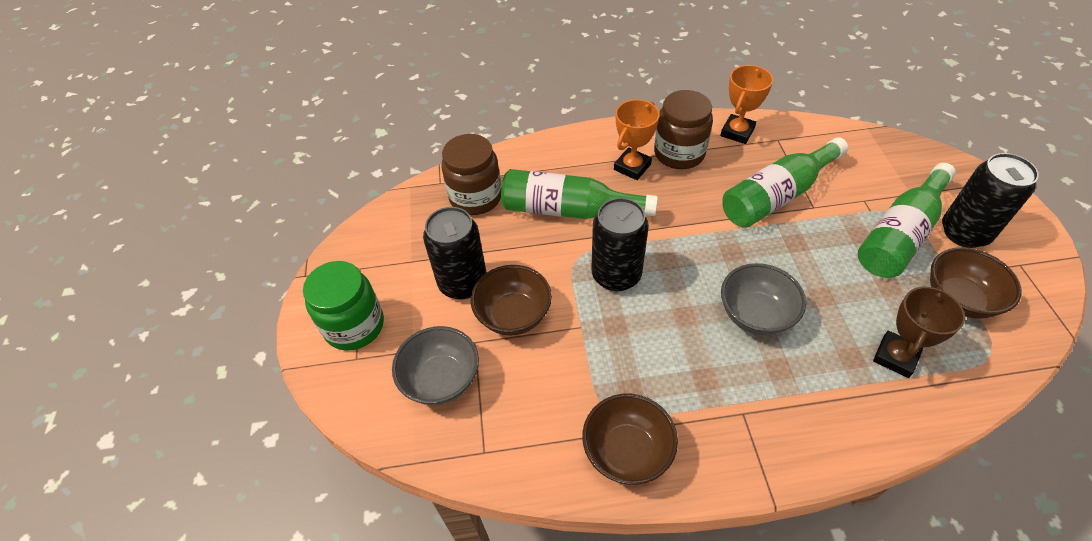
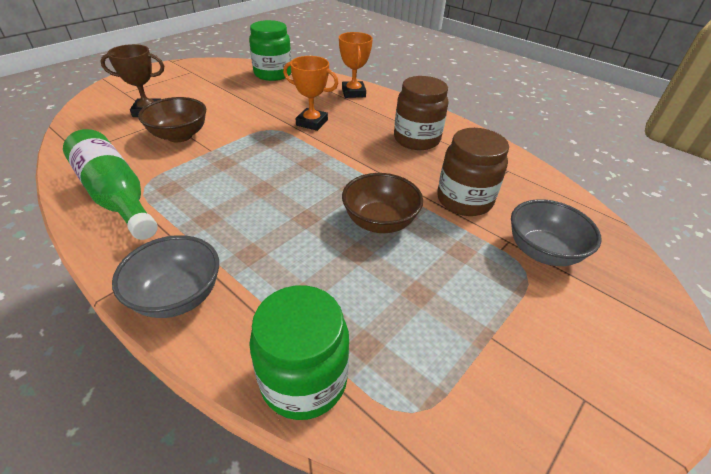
black can: [423,207,487,300] [591,198,649,291] [942,153,1039,248] = 3 -> none = 0
brown bowl: [471,265,552,336] [582,394,678,485] [930,247,1022,318] = 3 -> [138,97,206,142] [342,173,423,233] = 2
green bottle: [501,169,658,219] [723,137,848,228] [858,163,956,278] = 3 -> [63,129,158,240] = 1
green jar: [303,261,384,350] = 1 -> [249,20,292,81] [249,285,349,420] = 2

